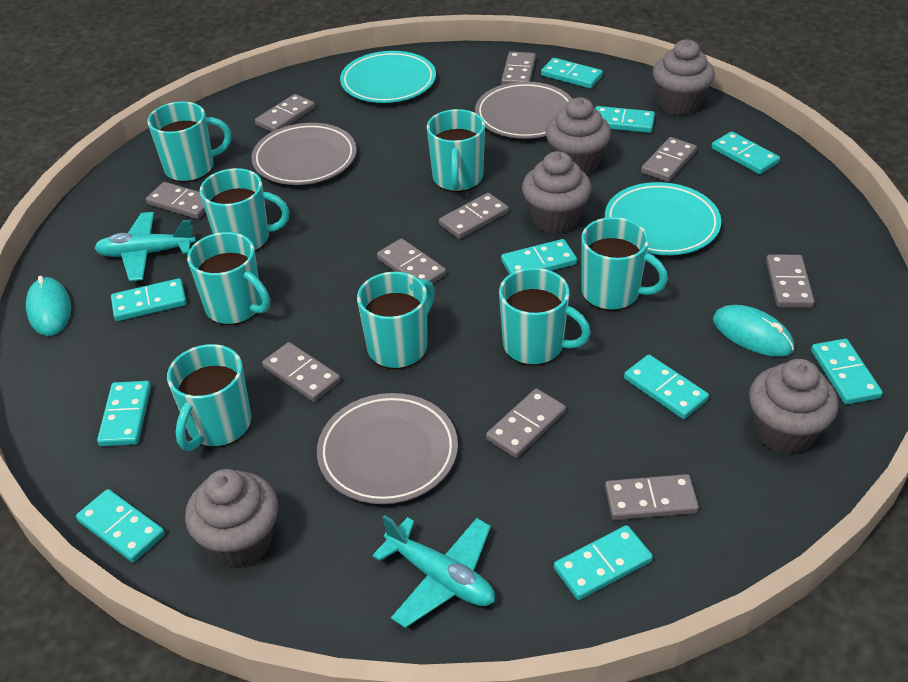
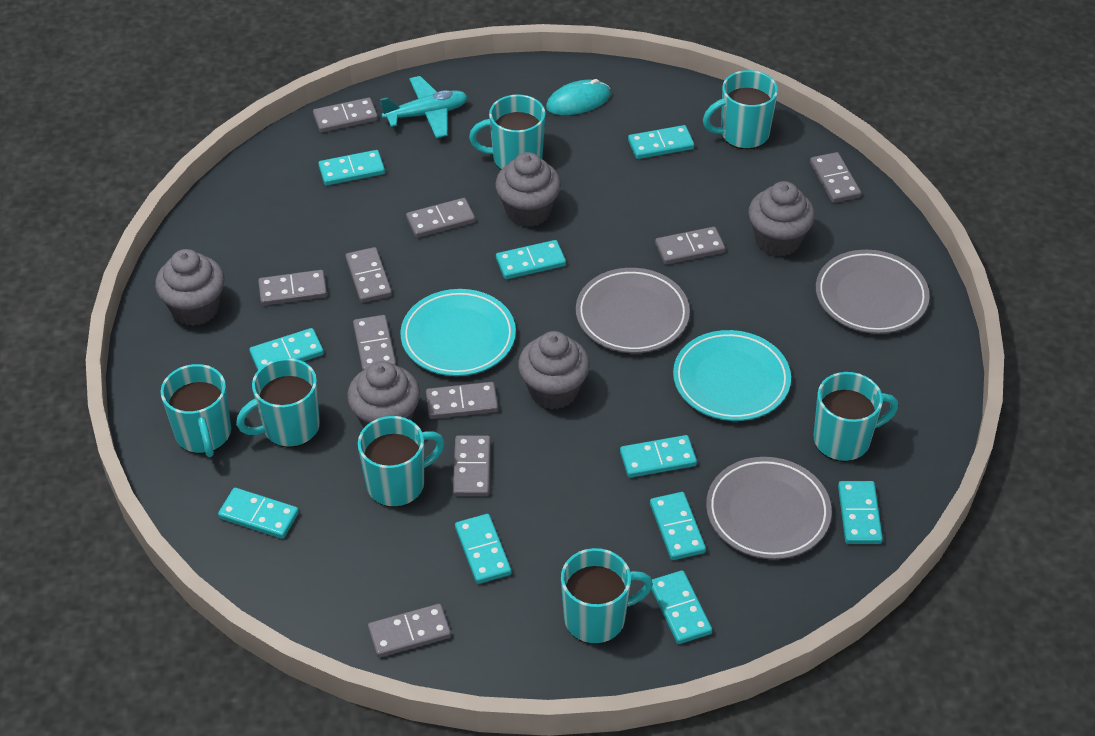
turquoise mouse: [26,276,71,336] [713,305,794,357] = 2 -> [546,79,611,115] = 1
turquoise mug: [148,101,231,182] [167,344,251,451] [187,232,270,325] [200,168,289,252] [357,272,435,369] [427,109,485,192] [499,268,591,366] [581,217,668,311] = 8 -> [161,364,231,457] [236,358,320,448] [358,416,445,507] [469,95,545,170] [561,548,653,644] [703,70,778,149] [814,372,898,462] = 7
turquoise plane: [94,212,196,281] [372,515,495,628] = 2 -> [380,76,468,138] = 1

